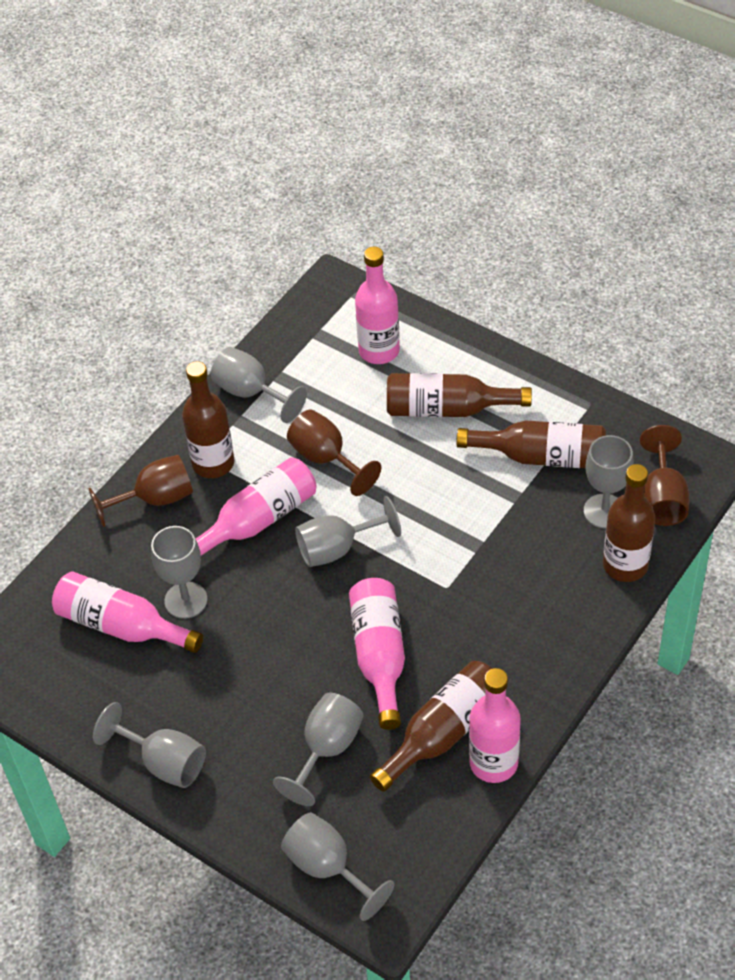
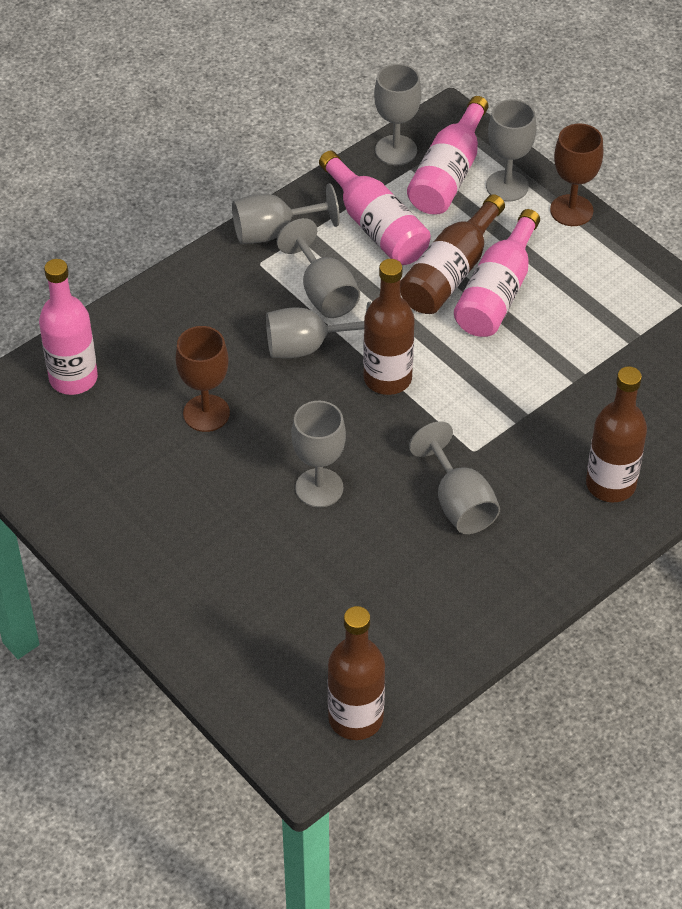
brown bottle: [182,361,234,478] [370,661,492,792] [387,373,532,417] [456,420,606,468] [603,464,655,582] = 5 -> [328,606,385,740] [363,259,415,395] [400,194,505,314] [586,366,647,502] = 4
brown goblet: [88,455,193,527] [287,410,381,496] [640,425,690,526] = 3 -> [176,326,230,432] [550,124,603,226] = 2
pink bottle: [52,572,203,653] [196,457,317,556] [349,578,405,730] [355,247,400,364] [469,668,521,783] = 5 -> [39,259,98,395] [319,151,431,265] [407,96,489,215] [454,209,540,337] = 4

